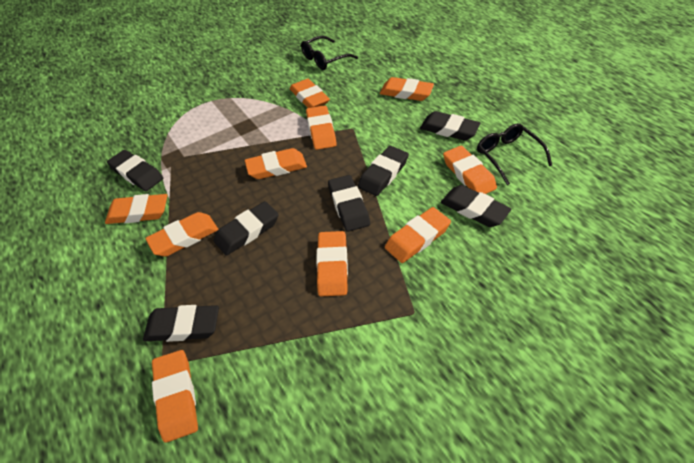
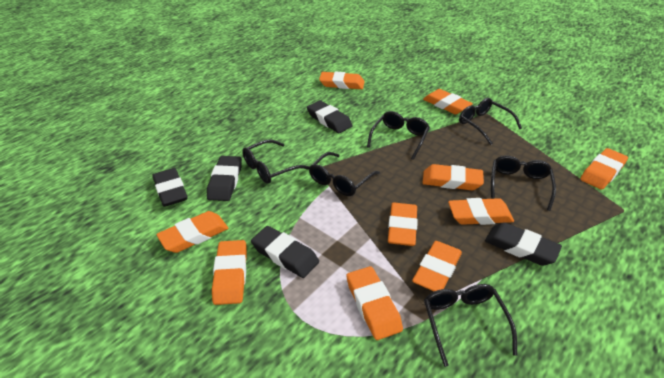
black eraser: [107,150,163,191] [143,305,219,342] [214,201,279,256] [328,175,370,232] [358,146,409,196] [420,111,481,141] [441,185,511,227] = 7 -> [152,168,188,207] [207,156,242,201] [251,226,319,278] [307,100,353,133] [485,222,562,266] = 5
black glasses: [301,36,358,70] [477,123,552,185] = 2 -> [242,140,309,184] [309,152,380,196] [367,111,430,160] [424,284,517,367] [459,98,522,145] [491,155,556,211] = 6

